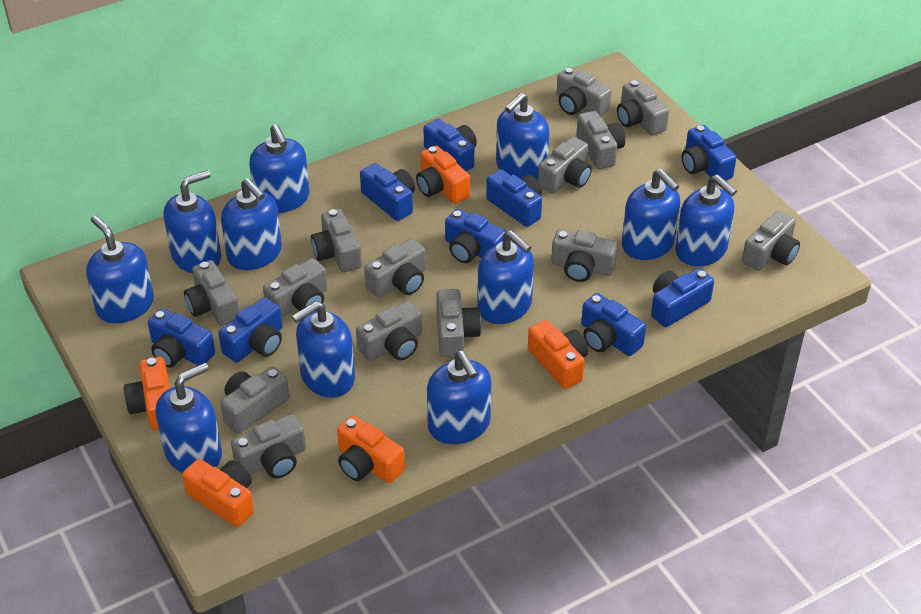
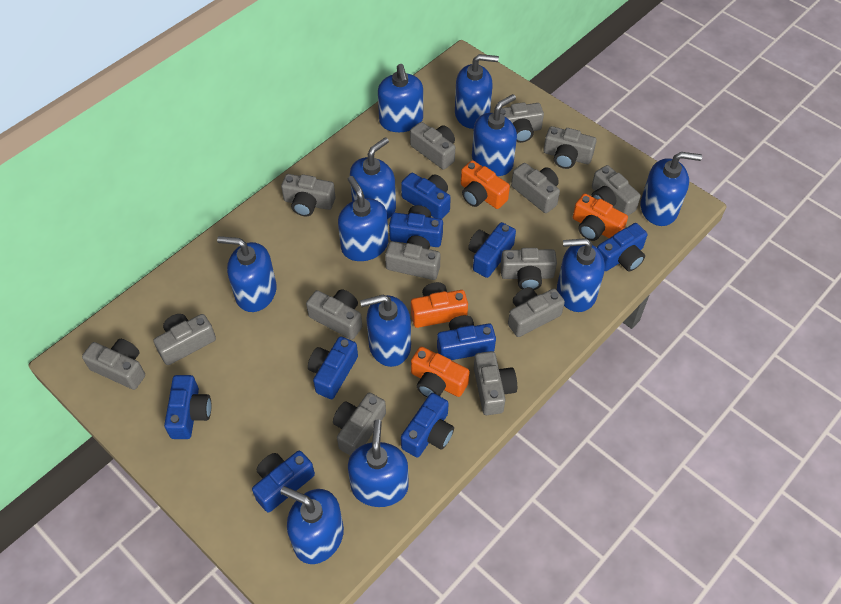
orange camera: [124,357,170,430] [182,459,254,527] [337,415,405,483] [416,145,470,204] [528,320,588,389] = 5 -> [411,282,468,328] [411,347,470,397] [461,160,510,209] [573,193,628,241] = 4

